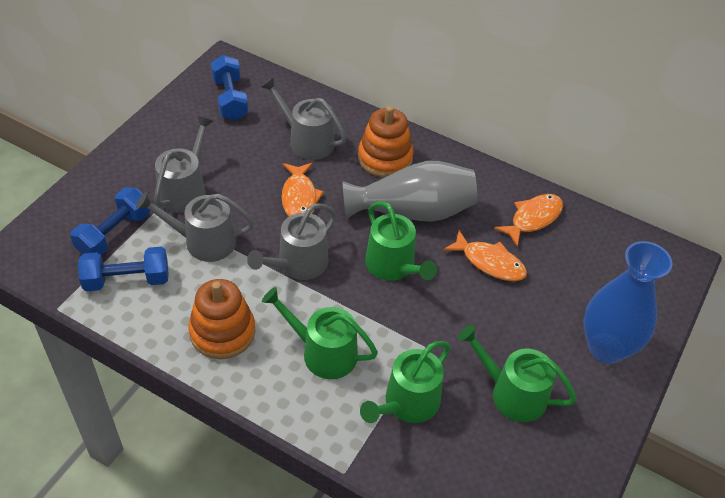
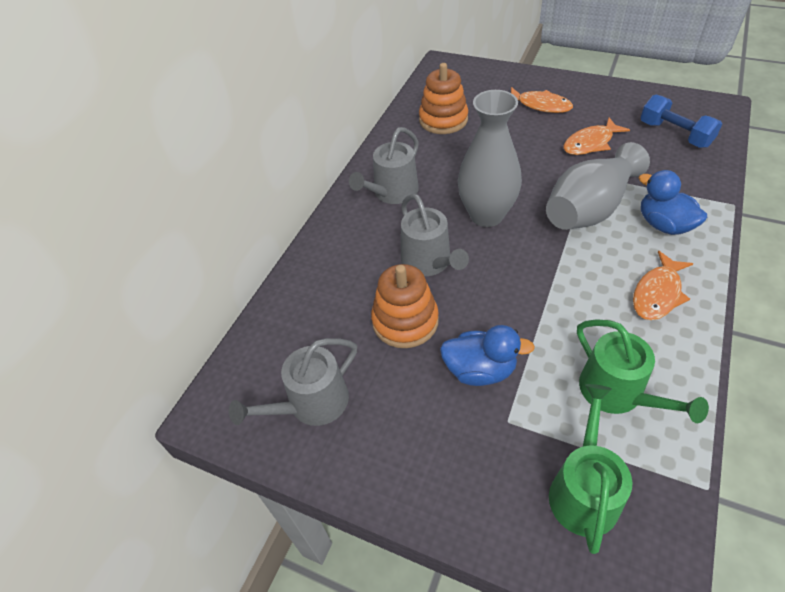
blue duck: none = 0 -> [440,325,535,386] [639,170,707,235] = 2
blue dumbbell: [70,188,150,255] [78,247,169,291] [211,55,249,121] = 3 -> [641,95,722,148] = 1
blue vase: [583,241,673,364] = 1 -> none = 0
green watering can: [262,287,378,379] [360,341,451,423] [365,201,437,281] [458,325,577,422] = 4 -> [549,384,632,554] [577,319,709,423] = 2
grey vase: [343,161,477,222] = 1 -> [458,90,522,227] [546,142,650,230] = 2
grey watering can: [136,192,254,262] [154,116,214,213] [247,203,337,280] [261,77,346,160] = 4 -> [229,338,357,426] [349,127,419,204] [401,194,469,276] = 3

